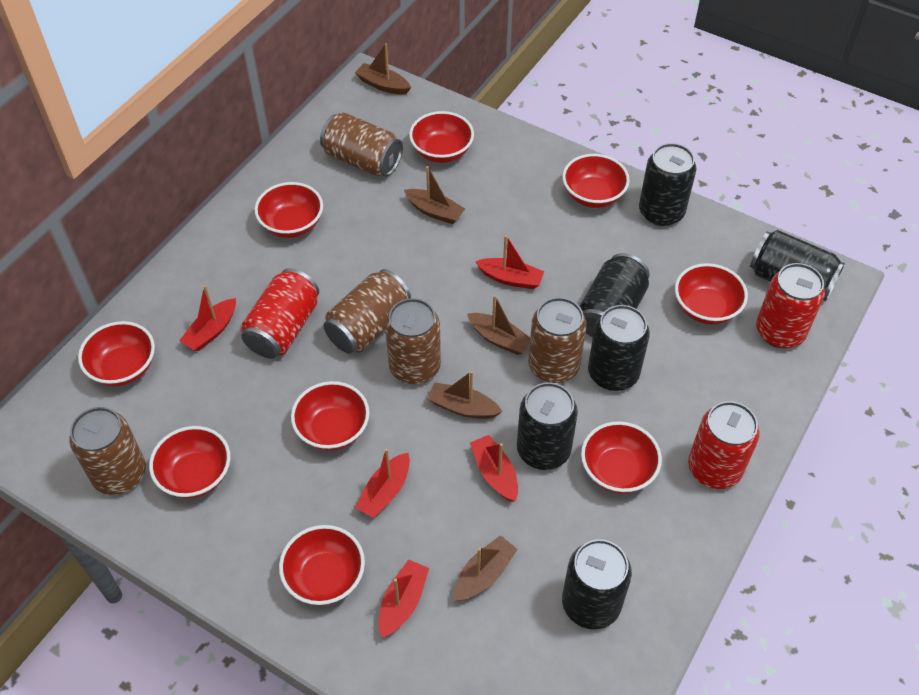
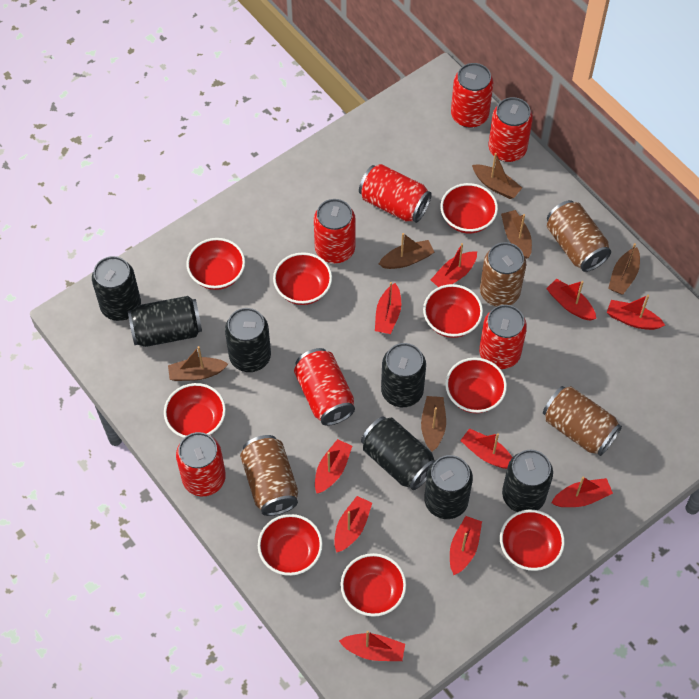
black can: [517,382,578,470] [562,539,632,629] [580,253,650,337] [588,305,650,391] [639,143,696,226] [750,230,845,302] = 6 -> [92,256,141,321] [128,296,202,347] [225,308,271,372] [361,417,435,490] [381,343,426,407] [424,455,473,519] [502,450,553,512] = 7
brown boat: [355,43,411,95] [404,166,465,224] [427,371,503,419] [454,535,518,601] [467,295,530,355] = 5 -> [168,346,228,381] [379,233,434,269] [421,396,446,452] [472,153,522,199] [501,210,532,259] [608,243,640,294] = 6
brown can: [69,407,146,495] [320,112,403,176] [323,269,411,354] [385,298,441,384] [528,297,587,383] = 5 -> [240,435,298,516] [480,242,526,306] [543,386,622,456] [547,200,611,272] = 4
red boat: [179,285,236,351] [355,449,410,518] [379,560,429,638] [470,435,518,502] [475,235,544,289] = 5 -> [315,439,352,494] [334,496,372,553] [339,631,405,661] [375,282,401,334] [431,243,477,287] [450,516,482,575] [460,428,513,469] [546,279,596,321] [551,477,613,507] [606,295,665,330] = 10
red can: [241,269,319,358] [688,401,760,489] [756,263,825,348] = 3 -> [176,432,226,496] [294,348,355,426] [314,199,356,263] [359,164,432,223] [451,63,493,128] [479,305,527,369] [488,97,533,162] = 7

